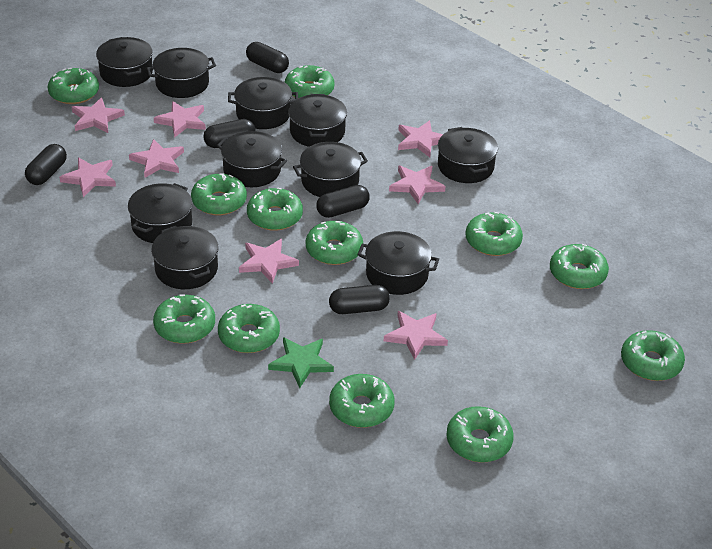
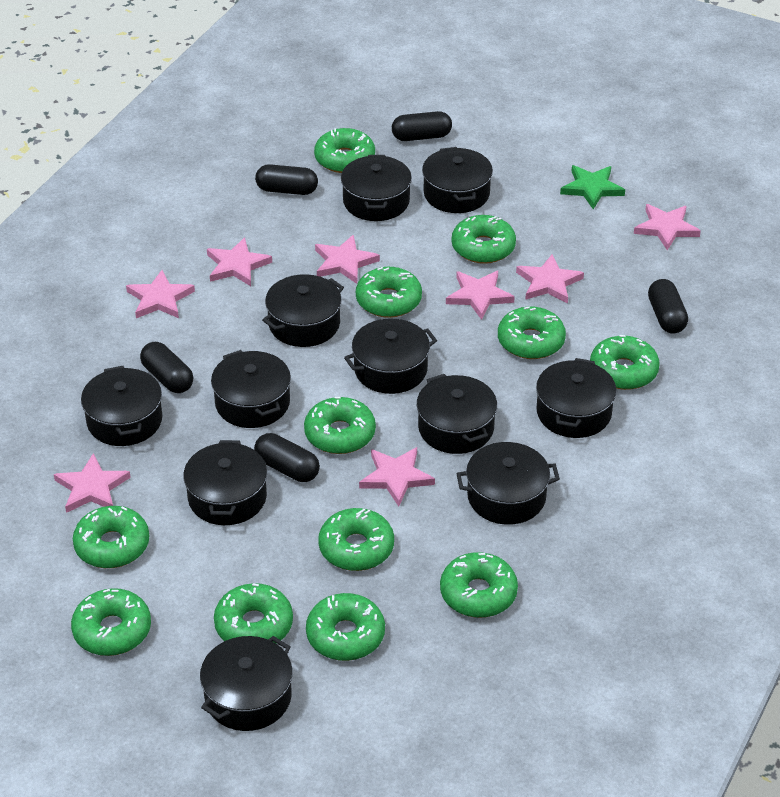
black pot: [96,37,153,87] [128,183,193,243] [146,48,216,98] [151,225,219,289] [217,131,287,187] [228,77,298,129] [288,94,347,147] [293,142,368,197] [357,231,439,295] [438,127,498,183] = 10 -> [81,366,162,446] [183,440,267,525] [200,636,293,731] [211,350,291,428] [262,274,344,347] [341,155,412,221] [344,319,437,394] [417,374,497,454] [422,147,493,213] [456,442,560,525] [536,358,617,438] = 11

